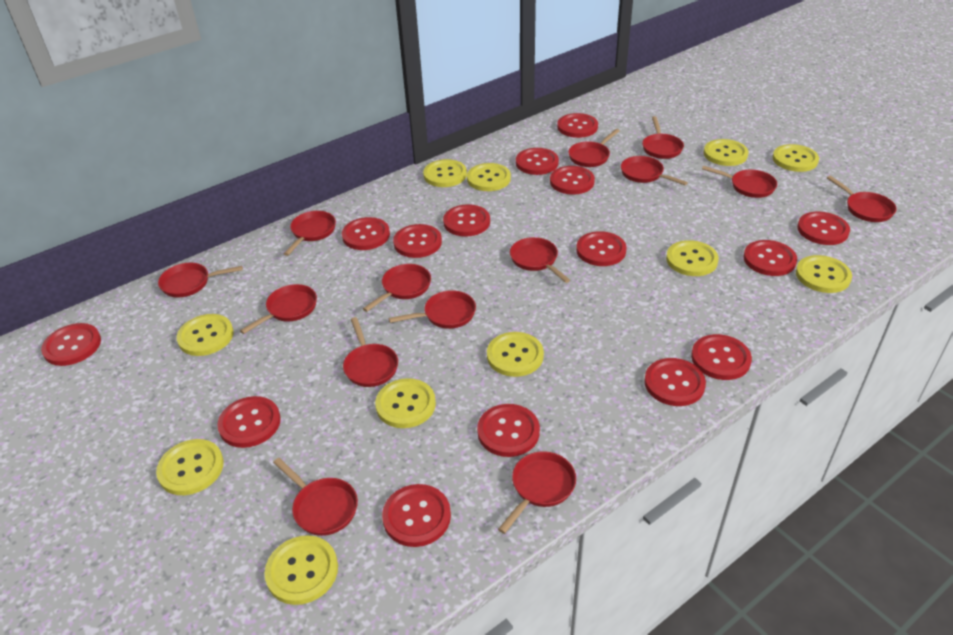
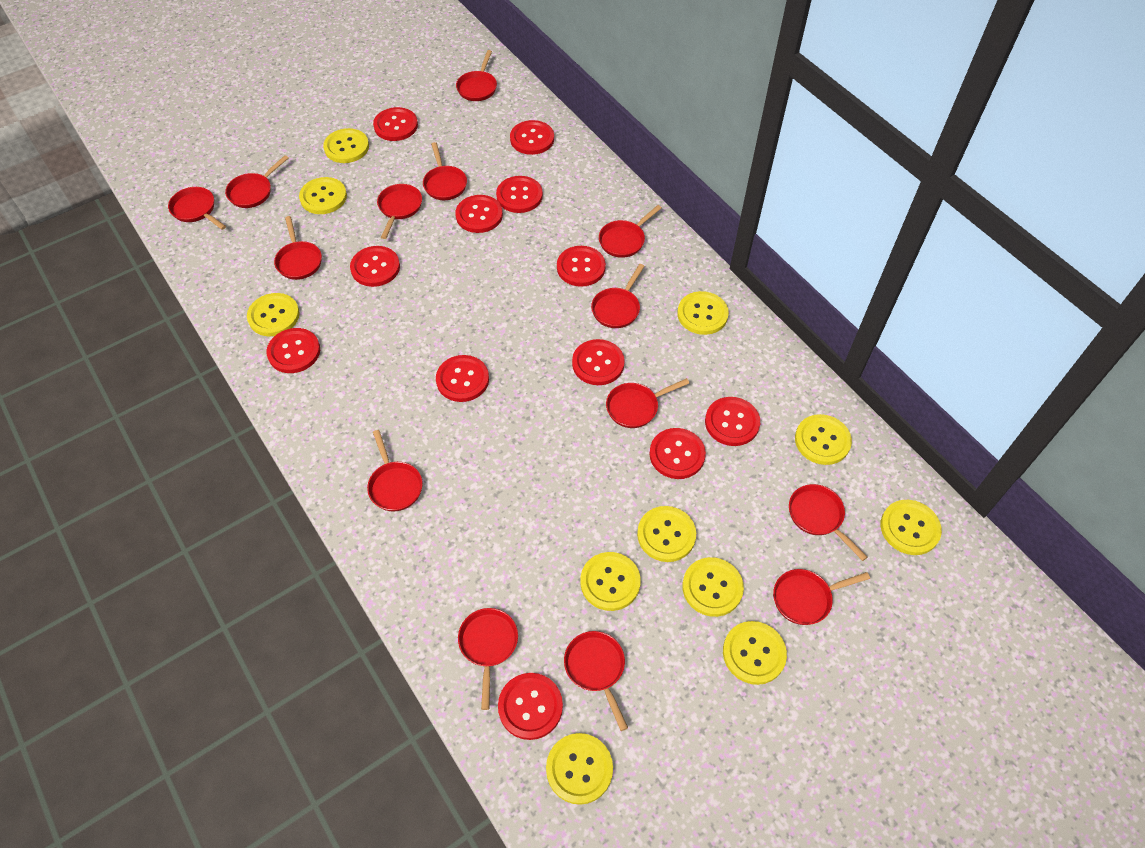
red button: [41,323,101,366] [217,396,281,448] [342,217,390,250] [382,484,451,547] [393,224,442,258] [443,204,490,237] [477,404,540,457] [516,148,559,175] [550,166,595,195] [557,113,598,138] [576,231,627,266] [644,358,706,406] [691,334,752,380] [743,240,797,276] [797,212,850,245] = 15 -> [266,328,320,373] [350,246,400,287] [373,107,418,141] [436,355,489,402] [455,195,503,233] [496,176,543,213] [498,673,563,740] [510,120,554,155] [557,246,606,287] [572,339,625,385] [649,428,706,479] [705,397,760,446] = 12

